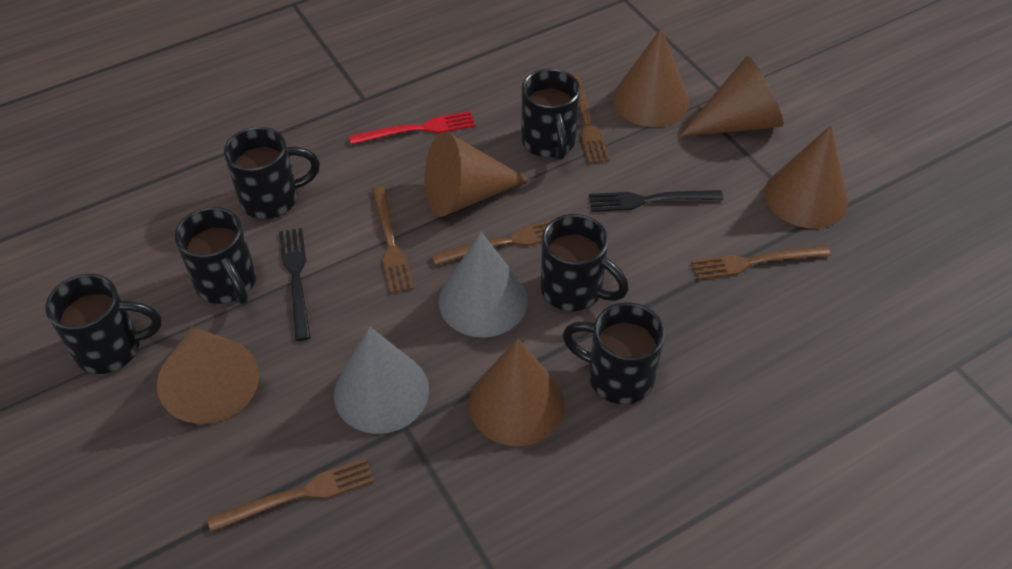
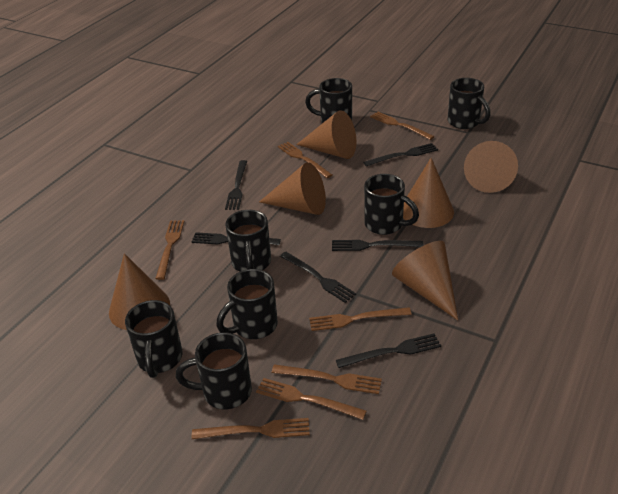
black fork: [279,228,311,341] [589,190,723,212] = 2 -> [192,232,281,245] [225,160,247,210] [280,252,356,303] [332,240,424,251] [336,334,441,368] [363,143,438,167] = 6
black mug: [45,274,162,374] [175,207,256,304] [224,127,320,219] [521,69,580,160] [541,214,629,311] [562,302,665,404] = 6 -> [125,300,183,378] [176,332,252,409] [216,269,278,339] [225,210,271,272] [305,78,352,123] [364,174,419,235] [448,78,491,129] = 7
brown fork: [207,458,374,532] [372,186,413,293] [432,219,554,266] [571,74,610,163] [691,245,830,280] = 5 -> [155,220,184,280] [192,418,310,439] [256,378,367,420] [272,364,382,394] [278,142,332,178] [309,307,412,331] [370,112,435,140] = 7
grey cone: [334,326,429,434] [439,232,528,338] = 2 -> none = 0
red fork: [349,111,475,145] = 1 -> none = 0

